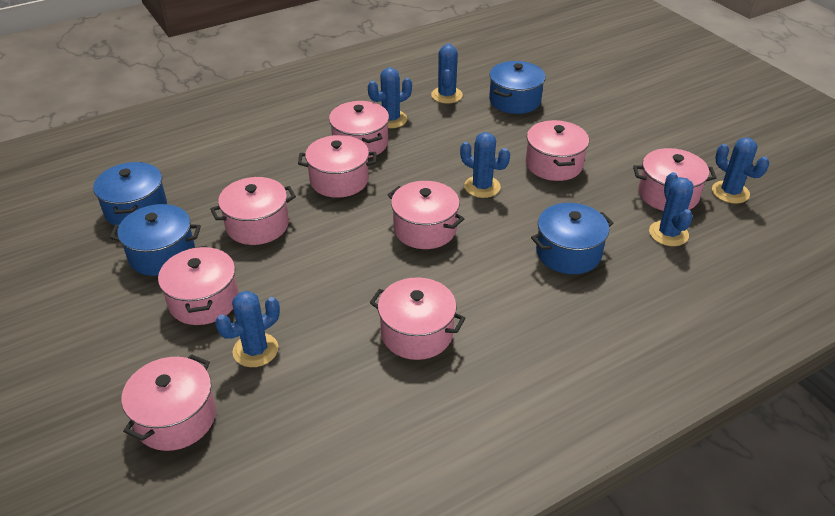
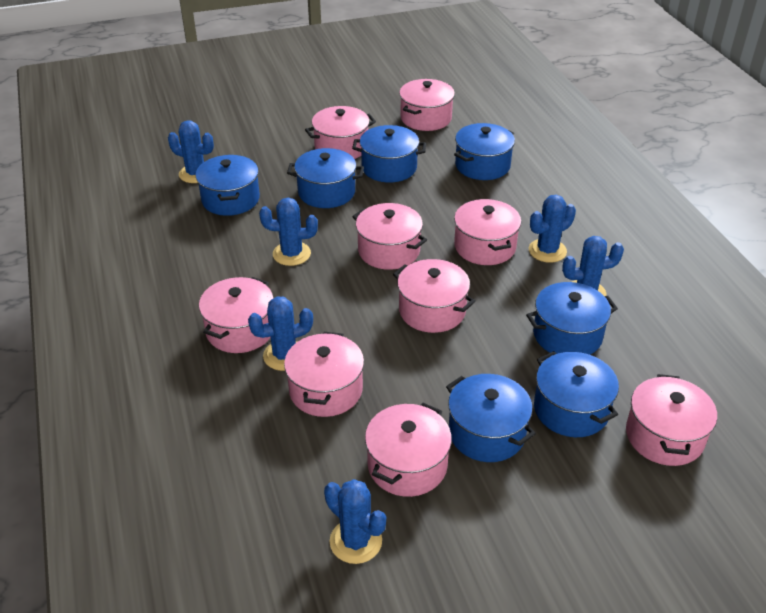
blue pot: [93,162,167,226] [110,204,201,276] [489,61,546,114] [531,203,613,274] = 4 -> [195,155,260,216] [287,148,364,208] [352,125,426,182] [446,374,536,462] [454,123,515,180] [526,282,618,355] [534,351,619,437] = 7

